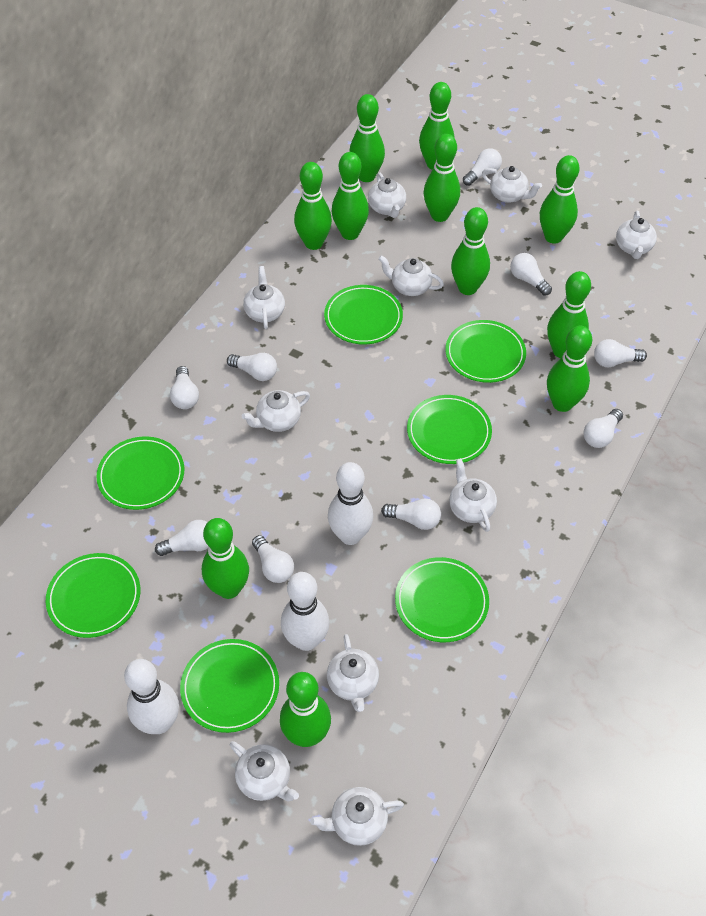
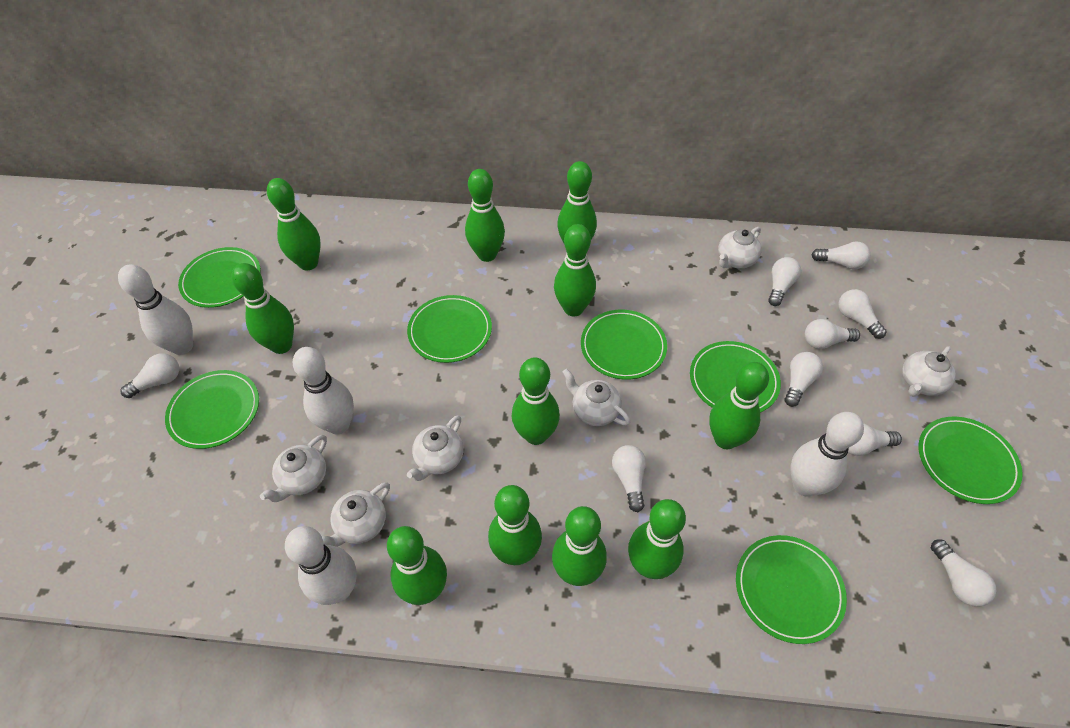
white bowling pin: [124,659,179,734] [281,572,330,651] [328,462,373,545] = 3 -> [118,264,193,355] [285,526,357,605] [293,347,354,435] [790,412,864,497] = 4
white teapot: [230,741,299,801] [242,390,310,432] [243,266,285,329] [310,787,404,846] [327,634,379,712] [368,173,406,218] [378,255,444,296] [449,458,497,532] [482,166,542,203] [616,211,657,259] = 10 -> [260,435,327,502] [322,482,390,547] [407,415,463,481] [562,369,630,426] [718,227,762,268] [902,346,956,396] = 6

